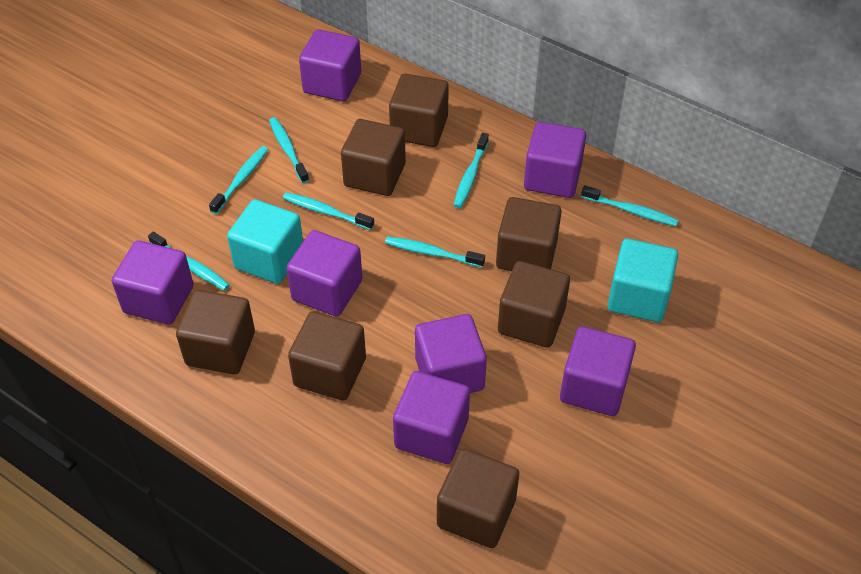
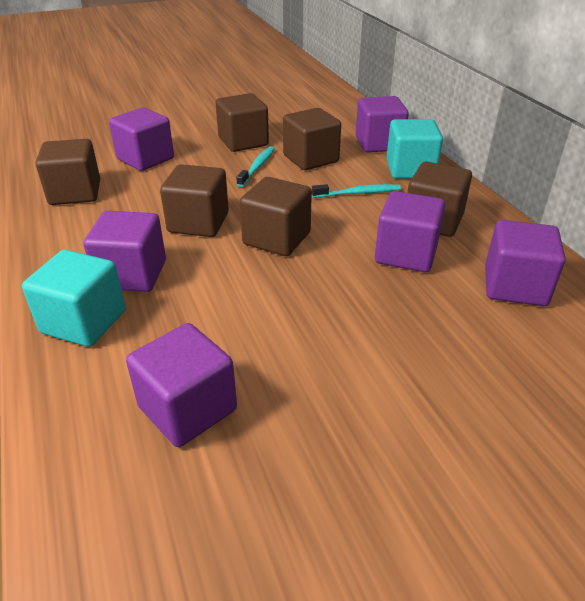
brown cube: [176,290,255,374] [288,311,366,400] [341,119,406,196] [389,74,449,147] [437,448,519,548] [496,197,562,271] [498,261,570,348] = 7 -> [36,139,100,205] [160,164,229,237] [216,93,269,152] [240,177,312,256] [283,108,341,170] [408,161,472,237] = 6
purple cube: [112,240,194,325] [286,230,362,317] [299,29,361,101] [393,371,470,464] [415,314,487,393] [524,122,586,198] [560,326,636,416] = 7 -> [84,211,166,292] [109,108,174,171] [126,323,237,447] [356,96,409,153] [375,191,445,272] [485,220,566,306] = 6
turquoise toothbrush: [148,232,230,291] [209,146,268,214] [269,117,309,183] [283,192,374,230] [385,237,485,268] [453,133,489,208] [581,185,679,226] = 7 -> [236,146,275,187] [312,184,401,198] = 2

